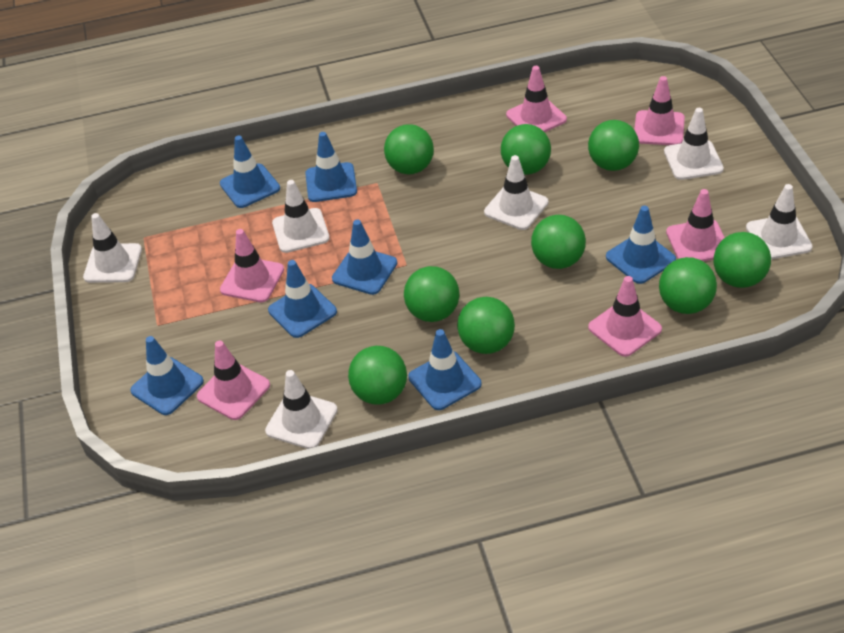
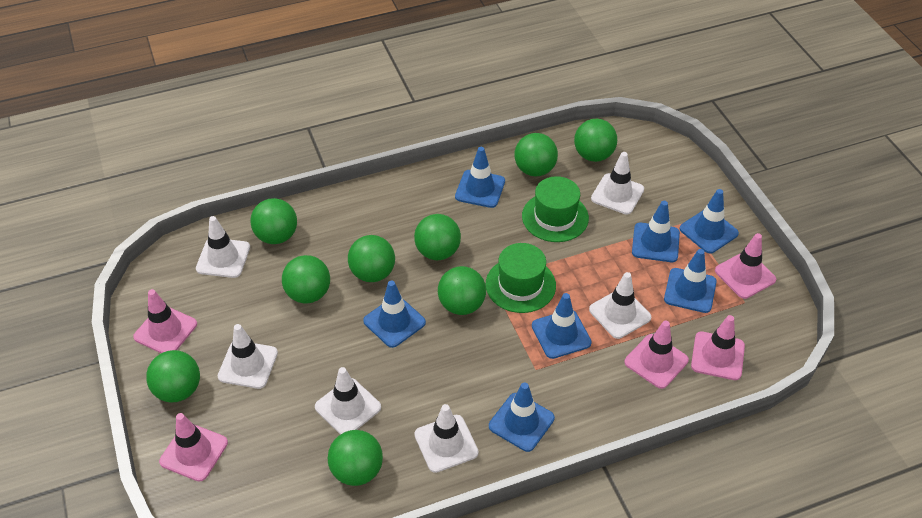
green hat: none = 0 -> [486,243,556,313] [522,176,589,242] = 2
pink traffic cone: [197,341,270,420] [220,229,284,302] [506,66,567,132] [588,276,662,357] [634,76,685,145] [666,189,725,261] = 6 -> [133,289,197,353] [159,413,228,482] [624,320,689,389] [691,315,745,380] [715,233,776,299] = 5

